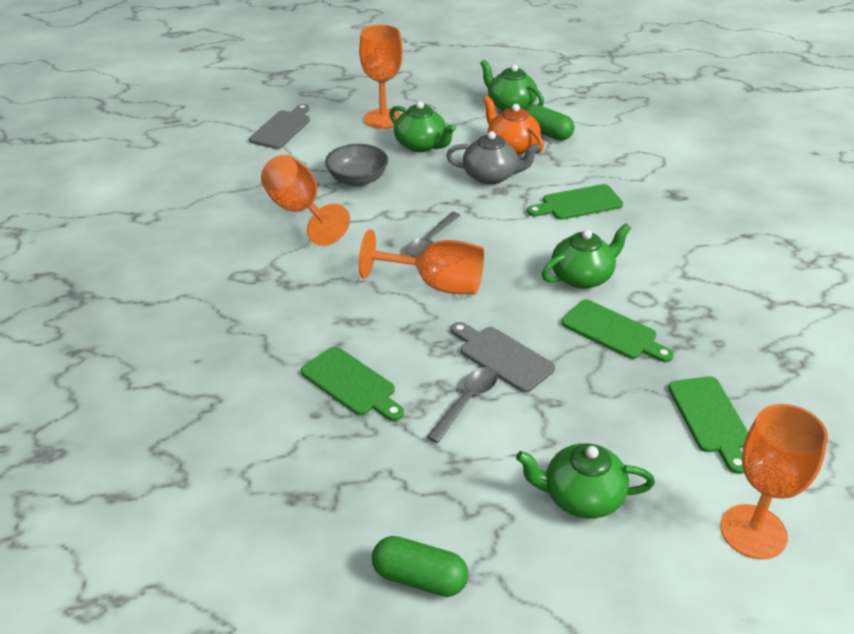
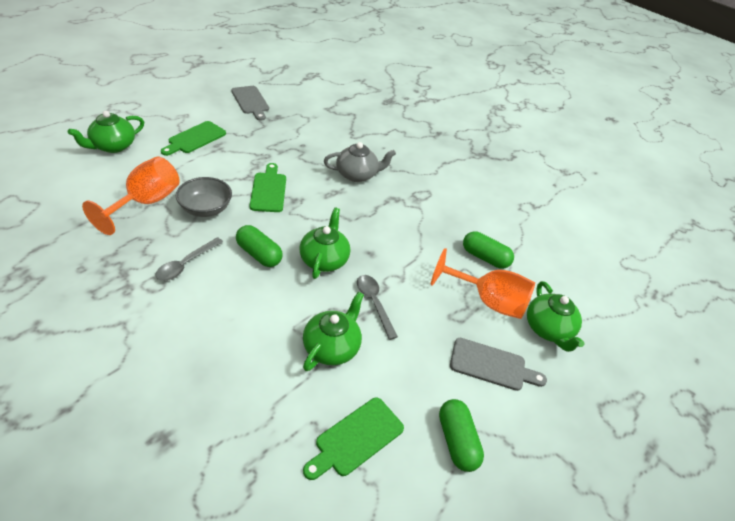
green capsule: [372,536,469,597] [525,104,574,141] = 2 -> [236,225,283,267] [439,399,484,472] [463,231,514,269] = 3
green cutting board: [301,347,404,421] [527,184,623,220] [562,299,674,362] [668,376,748,474] = 4 -> [161,121,226,156] [250,163,286,212] [303,397,404,480] = 3
orange goblet: [261,155,350,246] [359,25,403,129] [359,229,484,295] [720,404,828,559] = 4 -> [82,157,180,235] [431,248,535,319] = 2
orange teapot: [483,96,544,155] = 1 -> none = 0

